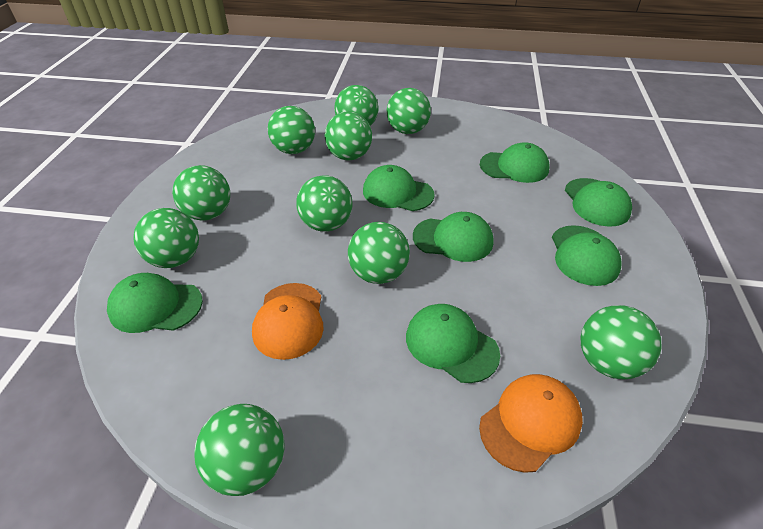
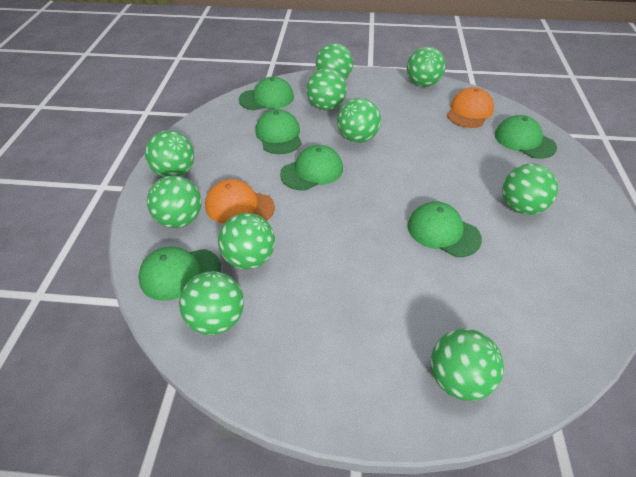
green cap: [107,273,203,333] [363,165,435,211] [406,304,500,383] [413,212,494,262] [480,142,549,183] [552,225,622,286] [565,178,632,227] = 7 -> [138,247,221,301] [239,77,294,110] [256,109,302,154] [280,145,343,191] [408,202,482,257] [495,115,557,159] = 6

